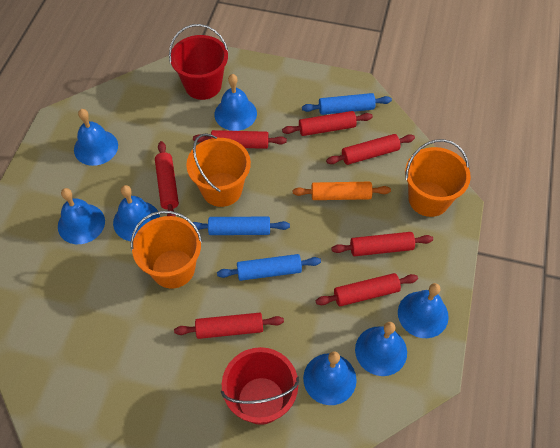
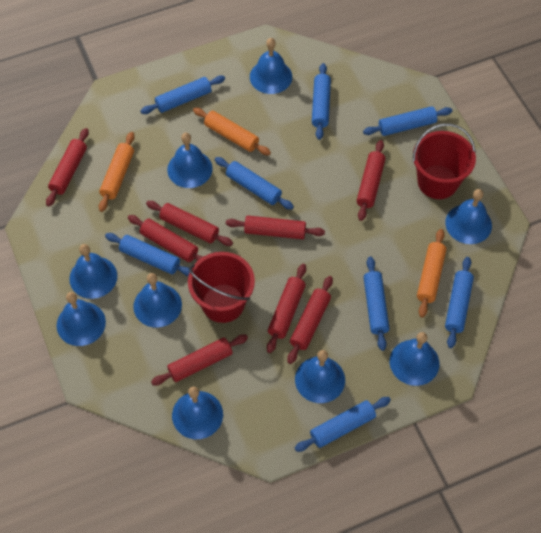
blue bell: [58,188,105,244] [74,109,118,166] [113,185,160,241] [214,74,257,131] [303,351,357,405] [355,322,407,376] [398,283,449,338] = 7 -> [57,292,106,346] [69,244,117,299] [133,273,182,327] [167,133,213,188] [172,387,223,439] [250,38,292,94] [295,350,345,403] [390,332,439,386] [445,189,492,244] = 9
blue rolling pin: [193,217,290,235] [217,254,321,281] [302,93,392,115] = 3 -> [105,233,190,276] [140,75,225,114] [215,157,294,210] [295,397,391,452] [312,63,331,140] [363,106,452,136] [363,257,390,351] [445,257,474,348] = 8
orange bucket: [131,211,202,289] [186,133,251,207] [405,139,471,217] = 3 -> none = 0
orange rolling pin: [293,182,391,200] = 1 -> [99,132,135,212] [193,107,271,155] [417,229,446,318] = 3
red rolling pin: [155,141,179,217] [174,313,284,339] [193,130,287,149] [282,111,373,136] [316,273,418,306] [326,134,415,165] [331,232,433,256] = 7 -> [46,128,89,206] [128,215,203,262] [146,201,233,246] [151,335,248,385] [226,216,325,239] [267,264,306,353] [287,276,333,364] [357,140,385,221] = 8

